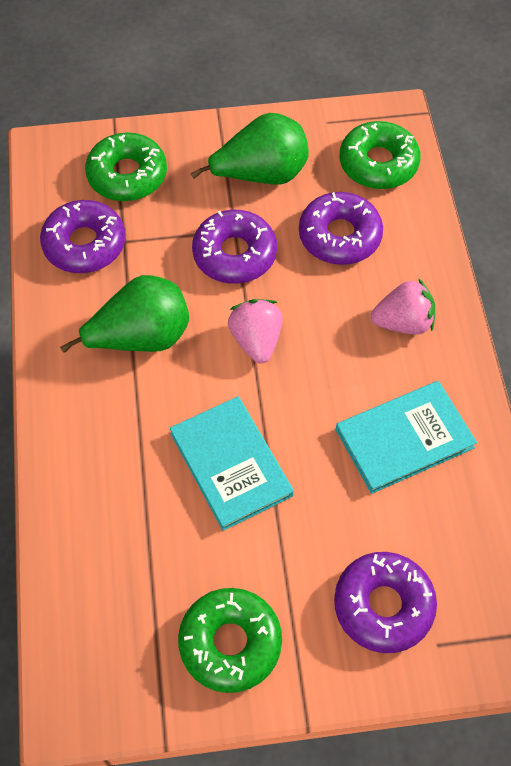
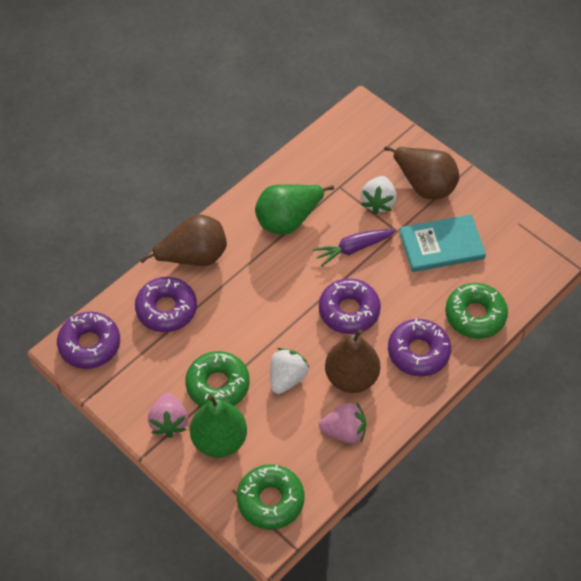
brown pear: none = 0 -> [140,214,227,266] [325,329,380,393] [384,146,459,199] = 3
purple carrot: none = 0 -> [313,229,396,266] = 1
turquoise book: [170,396,294,531] [336,381,477,494] = 2 -> [399,215,486,272] = 1
white strawberry: none = 0 -> [270,348,309,394] [361,176,397,215] = 2

